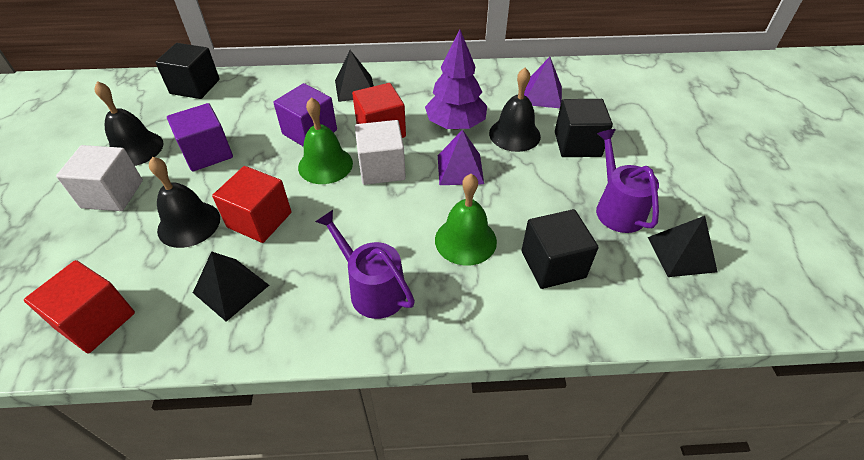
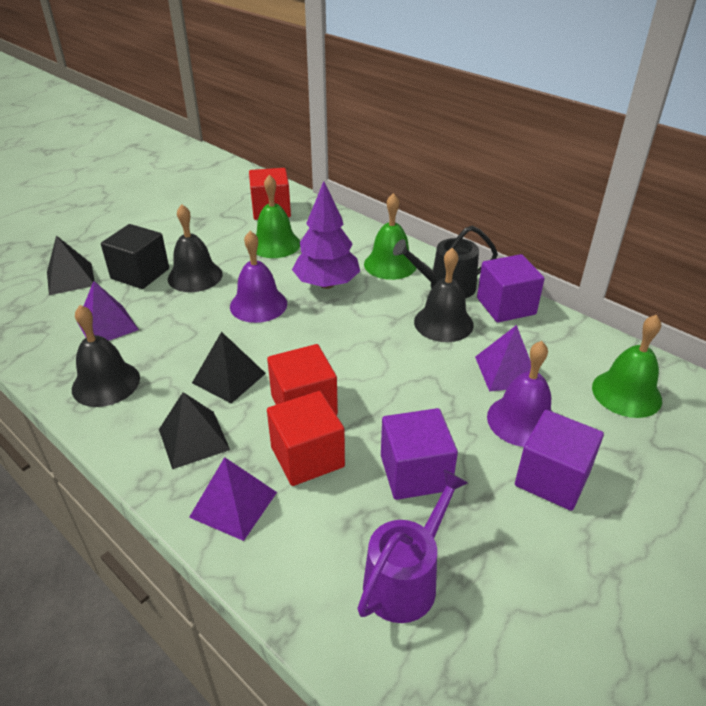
black cube: [155,43,220,99] [521,209,599,289] [555,99,613,157] = 3 -> [101,224,169,289] = 1
black watering can: none = 0 -> [393,225,498,299] = 1
green bell: [298,97,353,184] [435,174,497,266] = 2 -> [256,175,300,258] [364,193,416,280] [592,315,662,418] = 3
purple bell: none = 0 -> [230,231,287,323] [487,341,552,447] = 2
purple cube: [167,103,233,172] [273,83,337,147] = 2 -> [381,408,458,500] [477,254,545,323] [515,410,604,511] = 3
purple pyramid: [438,130,484,185] [524,57,562,108] = 2 -> [77,281,139,341] [189,457,277,541] [475,325,531,391] = 3
purple watering can: [315,210,415,319] [596,129,659,233] = 2 -> [357,470,468,623] = 1
white cube: [56,145,143,211] [355,120,406,185] = 2 -> none = 0

